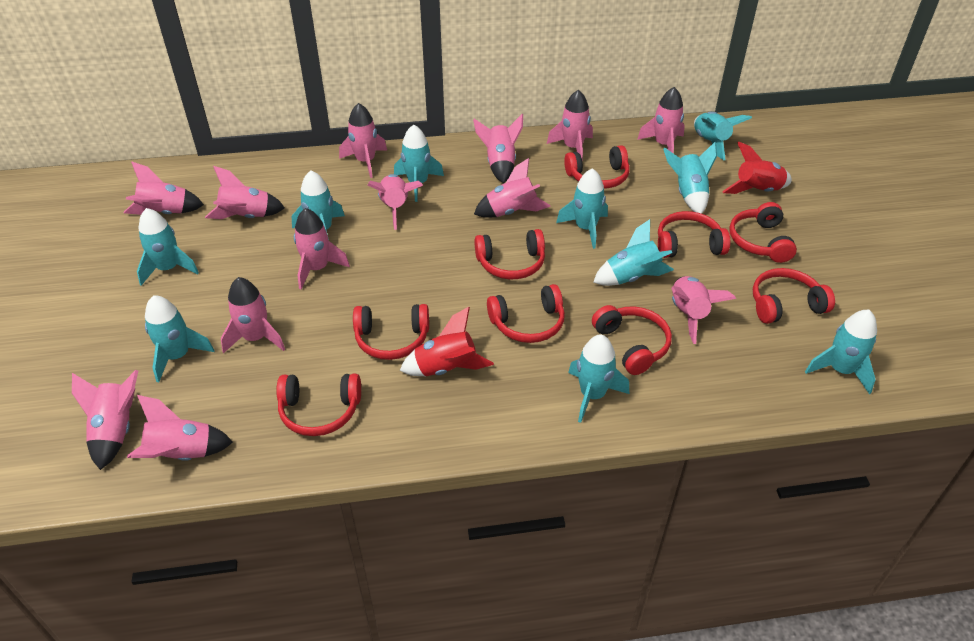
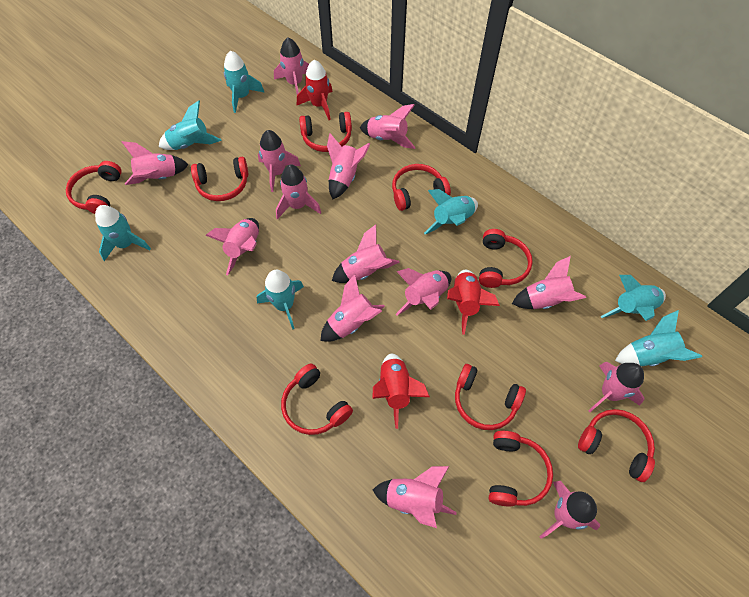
pink rocket: [72,370,138,470] [124,161,204,215] [127,395,233,461] [205,166,285,219] [221,277,285,353] [294,208,350,289] [339,103,387,178] [368,174,423,230] [473,114,523,184] [474,158,551,218] [547,90,593,158] [637,87,685,153] [671,276,736,344] = 13 -> [122,141,189,185] [205,218,259,275] [258,130,301,192] [274,37,309,95] [276,164,321,219] [321,274,385,342] [327,133,370,199] [332,224,400,283] [360,104,416,149] [373,466,457,528] [396,268,451,316] [512,256,586,309] [539,481,600,539] [588,362,644,412] = 14
red rocket: [400,307,494,376] [722,142,792,194] = 2 -> [297,60,333,120] [372,353,430,429] [447,270,500,335] = 3
turquoise rocket: [137,208,199,286] [145,295,214,383] [292,170,345,240] [394,125,444,202] [556,168,608,249] [568,335,629,423] [593,219,674,286] [663,142,717,214] [694,111,752,160] [805,310,877,394] = 10 -> [95,205,151,261] [159,100,222,150] [224,51,265,113] [256,270,304,330] [424,189,478,234] [601,275,666,321] [615,310,702,366] = 7

